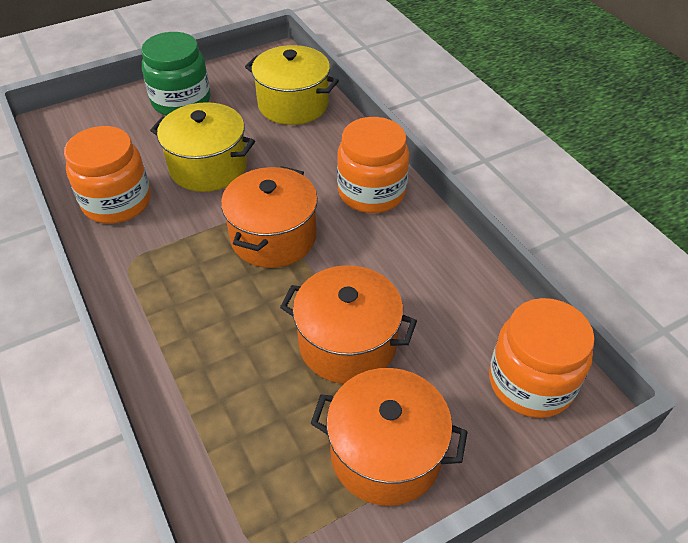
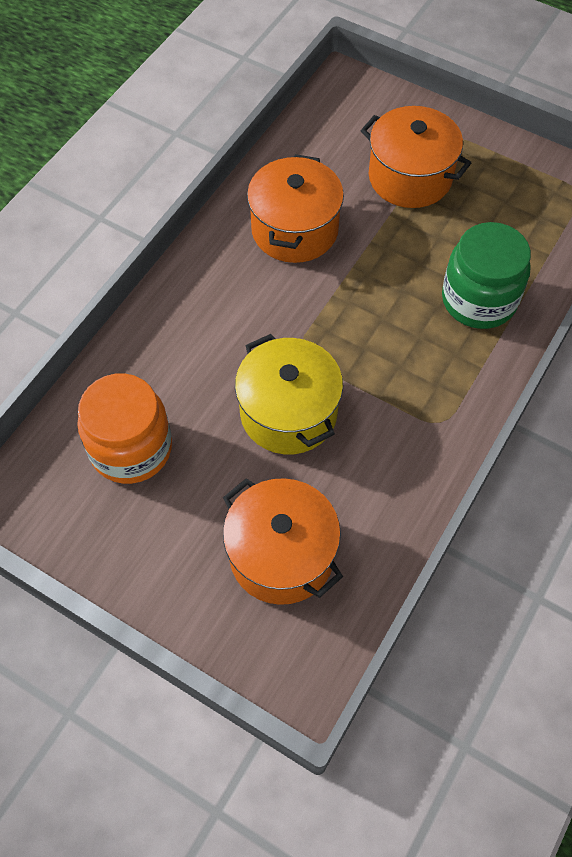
orange jar: [64,126,151,224] [337,117,409,213] [489,298,595,418] = 3 -> [77,373,172,484] = 1
yellow pot: [150,102,255,192] [245,45,339,125] = 2 -> [235,334,343,454] = 1

